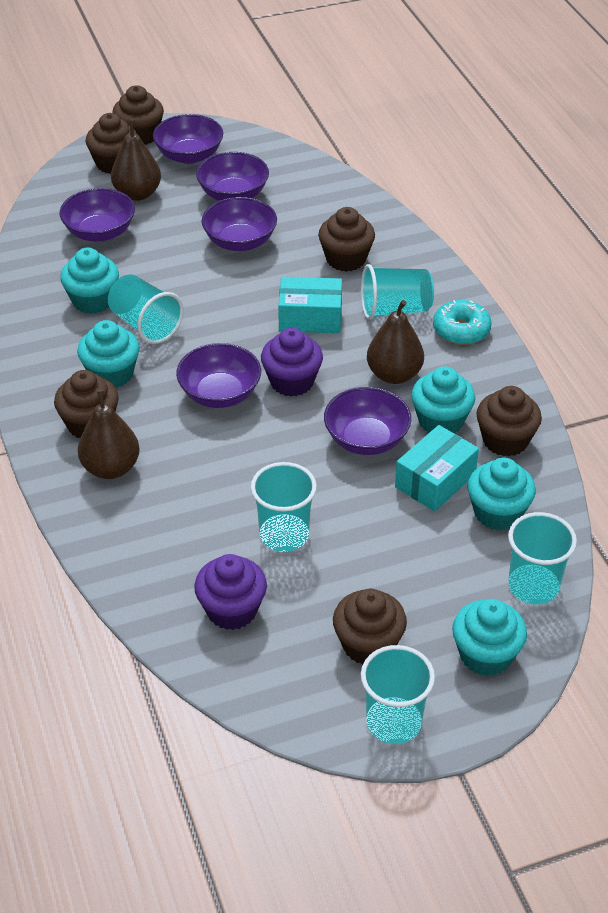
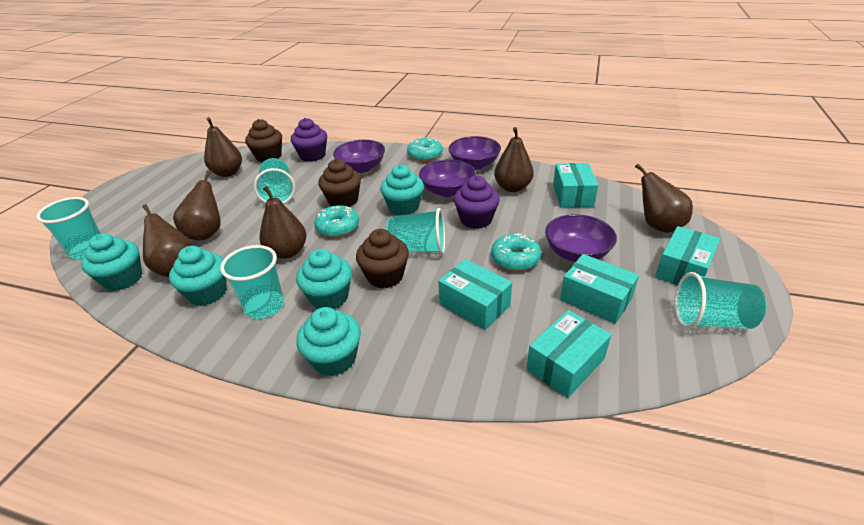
brown cupcake: [54,370,119,438] [86,113,136,174] [112,85,164,145] [318,207,375,272] [333,589,407,665] [476,386,542,457] = 6 -> [245,119,282,162] [318,159,361,207] [356,229,409,288] = 3
brown pear: [78,390,140,479] [111,120,161,201] [367,300,424,384] = 3 -> [142,204,194,277] [173,170,221,240] [204,117,242,177] [259,186,307,259] [494,127,534,192] [635,164,693,233] = 6
purple bowl: [59,188,135,242] [153,114,223,164] [176,343,261,408] [196,152,269,201] [201,197,277,251] [324,387,411,455] = 6 -> [333,140,385,173] [419,160,476,197] [449,136,501,170] [545,214,617,262] = 4
turquoise box: [278,277,342,333] [395,425,479,511] = 2 -> [438,259,512,330] [526,310,611,398] [553,163,598,207] [560,254,639,324] [655,226,720,285] = 5
turquoise donut: [433,300,492,345] = 1 -> [314,205,359,237] [407,138,443,161] [491,233,541,271] = 3

